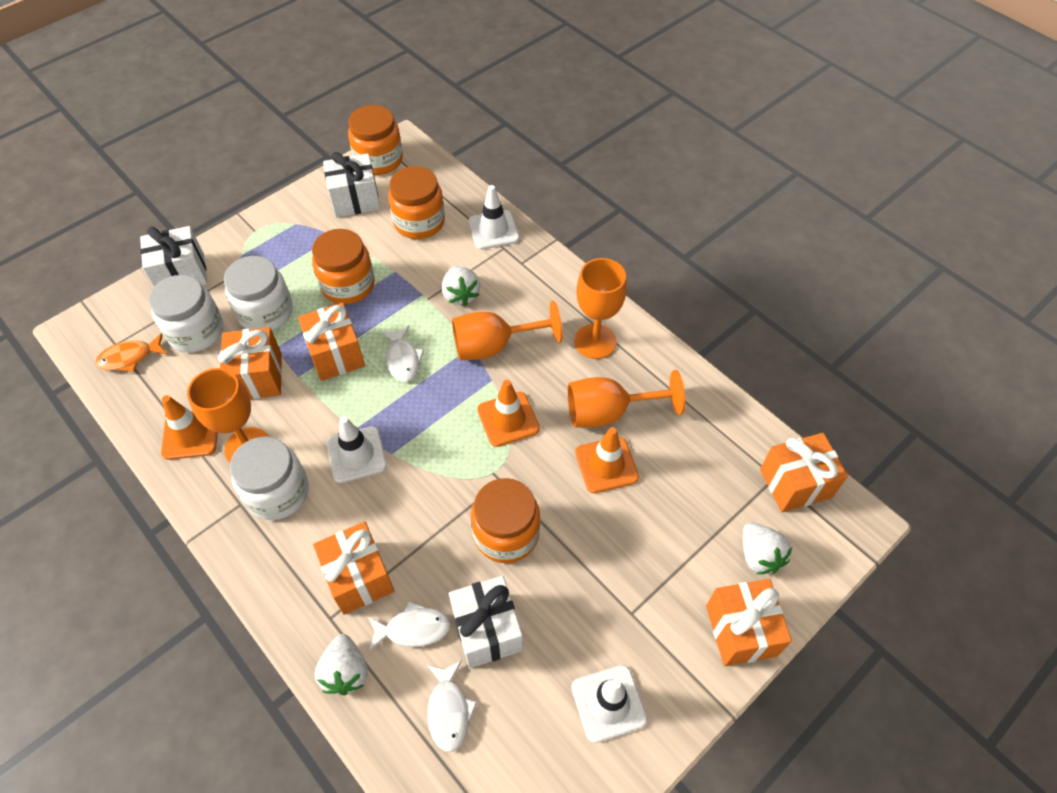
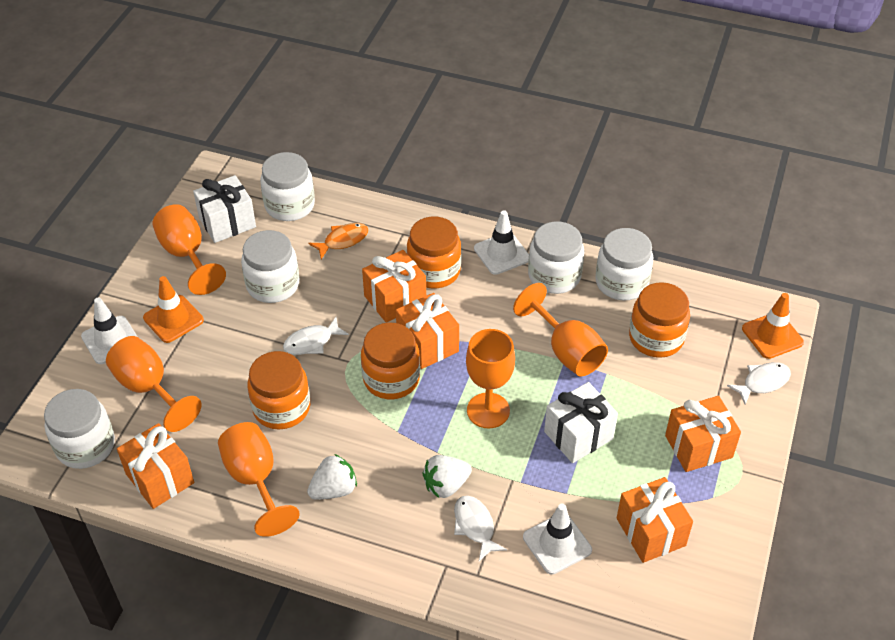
orange goblet: [187,368,269,463] [452,301,562,360] [568,370,685,428] [574,258,627,359] = 4 -> [106,336,202,432] [152,204,226,295] [218,422,300,537] [466,329,515,429] [513,283,608,376] = 5
orange traffic cone: [161,395,218,460] [477,380,540,447] [575,427,639,493] = 3 -> [143,276,204,343] [742,293,804,359] = 2
white gift: [140,226,208,287] [323,152,381,217] [449,576,523,668] = 3 -> [193,175,256,243] [544,382,618,463] = 2
white jar: [149,275,223,352] [224,256,293,330] [230,436,309,520] = 3 -> [44,389,115,469] [241,230,299,303] [260,152,315,221] [528,222,584,294] [595,228,653,301] = 5
white strawberry: [315,634,368,695] [442,266,480,306] [743,522,792,574] = 3 -> [307,454,357,499] [422,455,472,498] = 2

